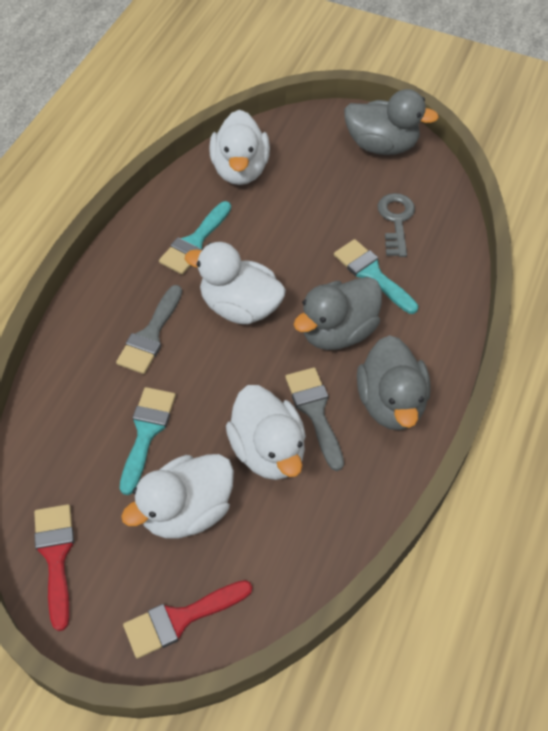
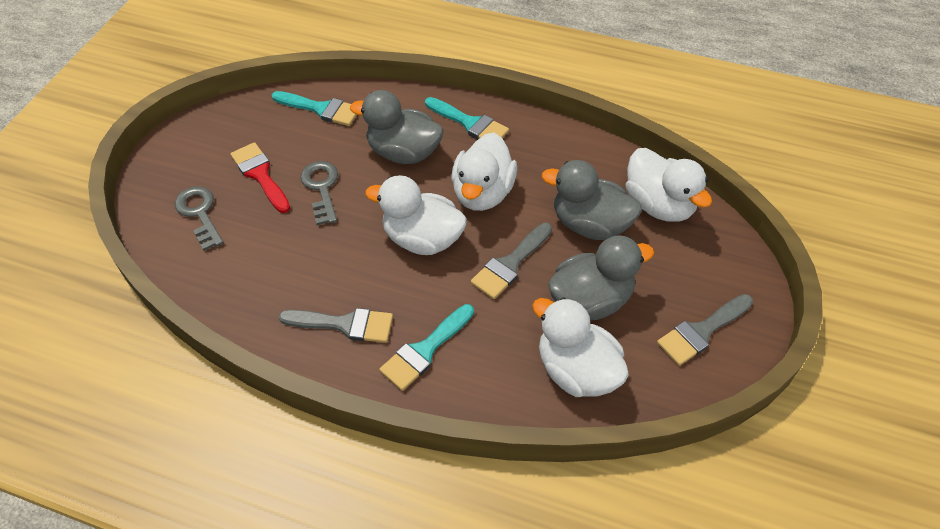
grey brush: [116,285,182,374] [285,367,344,471] = 2 -> [279,308,393,343] [471,223,552,299] [657,294,753,366] = 3
grey key: [377,193,415,257] = 1 -> [175,186,224,251] [300,161,338,225] = 2
red brush: [34,504,74,631] [123,580,252,659] = 2 -> [230,142,290,213] = 1

